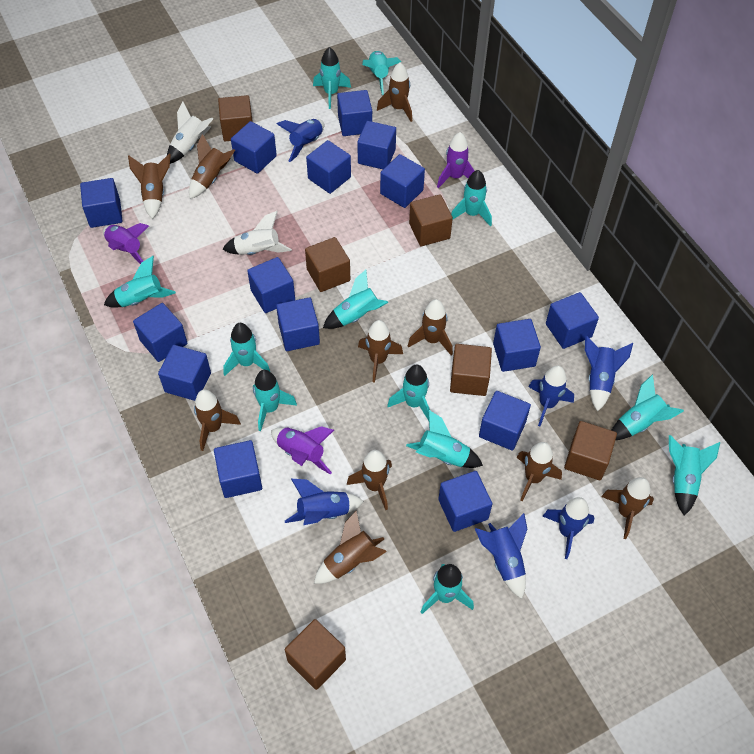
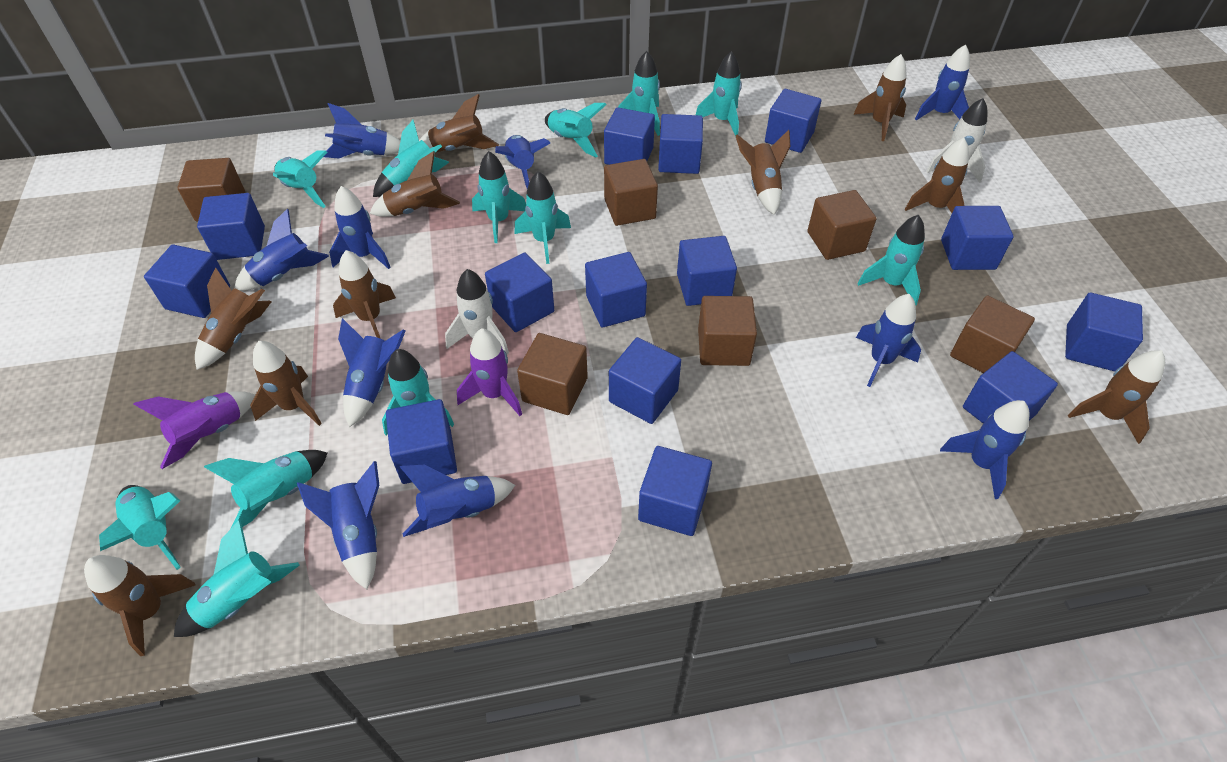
blue cube: [80,178,123,228] [133,303,187,362] [158,345,211,401] [214,440,262,498] [231,121,277,174] [247,257,295,313] [276,298,320,351] [306,140,351,194] [337,90,372,136] [357,121,396,169] [380,154,425,208] [438,471,492,532] [479,391,531,451] [493,319,541,372] [546,292,599,349] = 15 -> [144,244,230,318] [197,193,265,260] [386,399,457,484] [485,253,554,332] [585,252,647,328] [604,107,655,165] [609,337,681,424] [638,446,712,536] [658,114,703,174] [677,236,737,306] [765,89,821,153] [941,206,1014,270] [963,351,1058,424] [1065,292,1143,371] = 14
blue rocket: [277,119,324,162] [285,479,364,525] [475,513,527,599] [529,365,574,426] [542,497,595,559] [585,336,633,412] = 6 -> [234,209,329,291] [297,461,379,589] [324,103,400,158] [329,186,391,269] [338,318,406,427] [400,465,515,537] [495,135,550,189] [856,294,921,387] [915,45,970,120] [940,400,1030,499] = 10
purple rocket: [103,223,149,264] [271,426,334,475] [437,132,475,188] = 3 -> [134,391,255,469] [457,328,522,416] = 2

